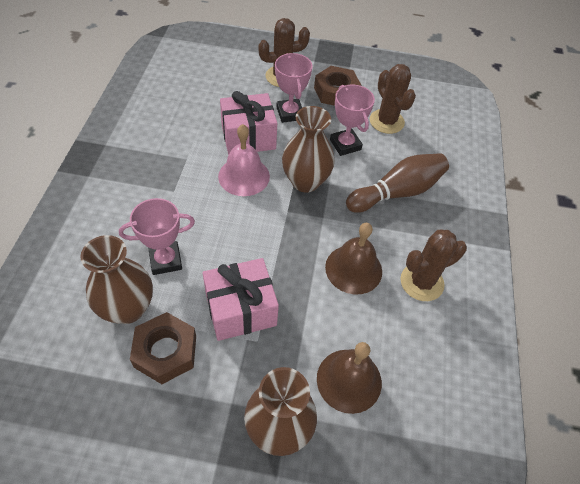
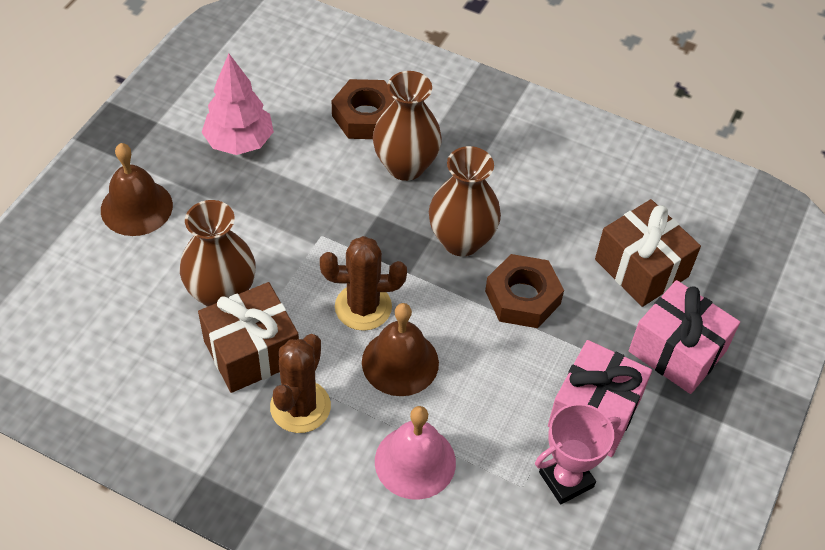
brown bowling pin: [346,153,449,213] = 1 -> none = 0
brown cactus: [258,18,310,87] [370,64,416,134] [400,230,467,301] = 3 -> [270,334,331,433] [320,236,407,331] = 2
brown gift: none = 0 -> [198,282,299,393] [595,199,701,307] = 2
pink tree: none = 0 -> [201,54,274,155] = 1
pink trophy: [119,198,195,275] [275,53,313,123] [330,85,375,156] = 3 -> [535,403,621,504] = 1

